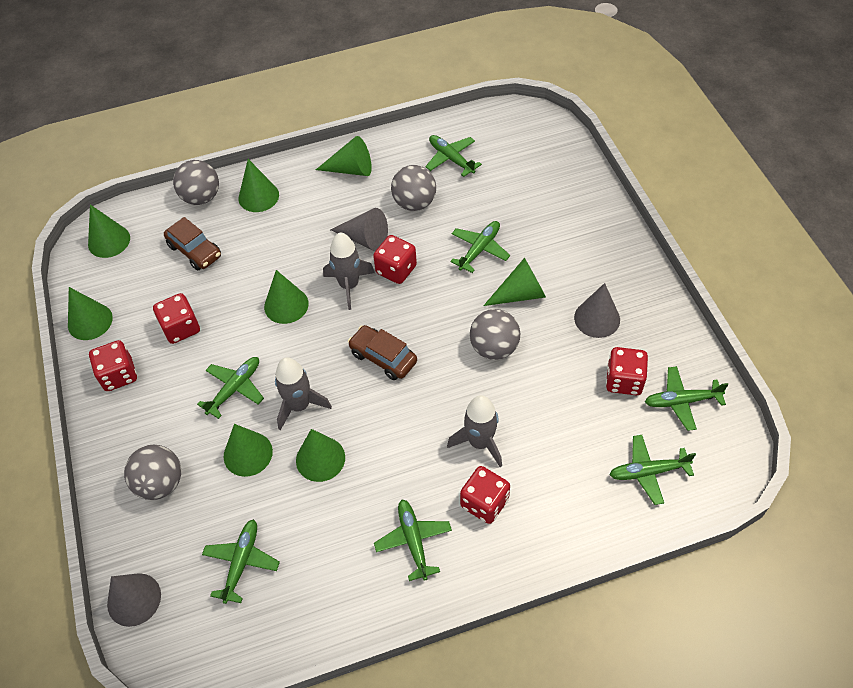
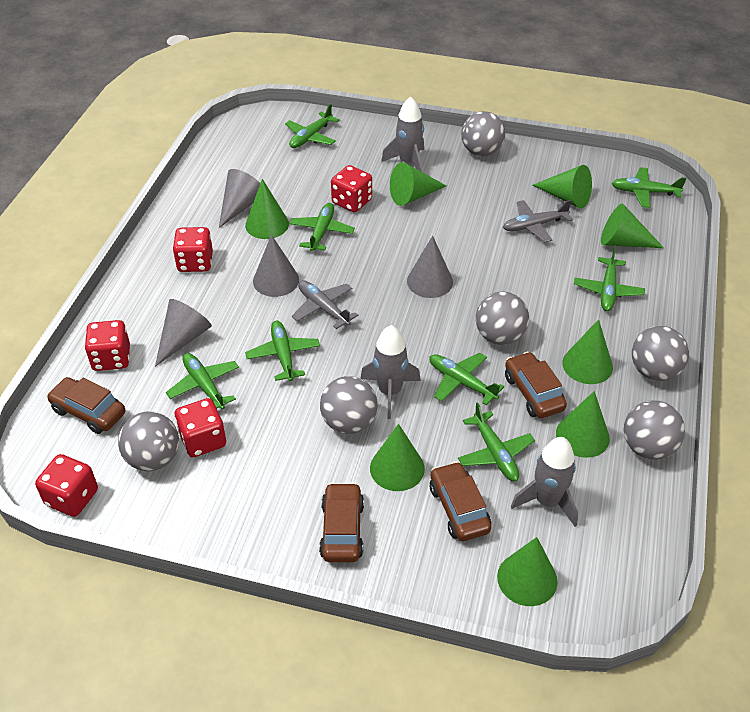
brown car: [164,217,221,271] [348,325,417,380] = 2 -> [47,377,125,434] [319,482,364,562] [430,461,491,541] [505,352,567,418] = 4
green plane: [197,357,264,419] [202,519,280,604] [374,499,452,581] [425,135,482,177] [450,221,510,273] [610,435,696,505] [645,366,729,431] = 7 -> [166,353,239,410] [245,321,320,382] [285,104,339,148] [289,203,355,252] [429,352,504,405] [458,402,535,481] [574,247,645,311] [612,167,686,208] = 8
grey ball: [124,445,181,500] [173,160,219,205] [391,165,436,211] [470,309,520,360] = 4 -> [118,411,179,471] [320,376,378,434] [461,111,505,156] [476,292,529,345] [624,400,685,460] [632,326,689,381] = 6
grey cone: [107,573,161,627] [331,208,388,251] [574,283,620,338] = 3 -> [155,299,212,367] [219,169,260,228] [253,234,299,297] [407,236,453,298] = 4
grey plane: none = 0 -> [292,280,358,329] [503,200,573,242] = 2

